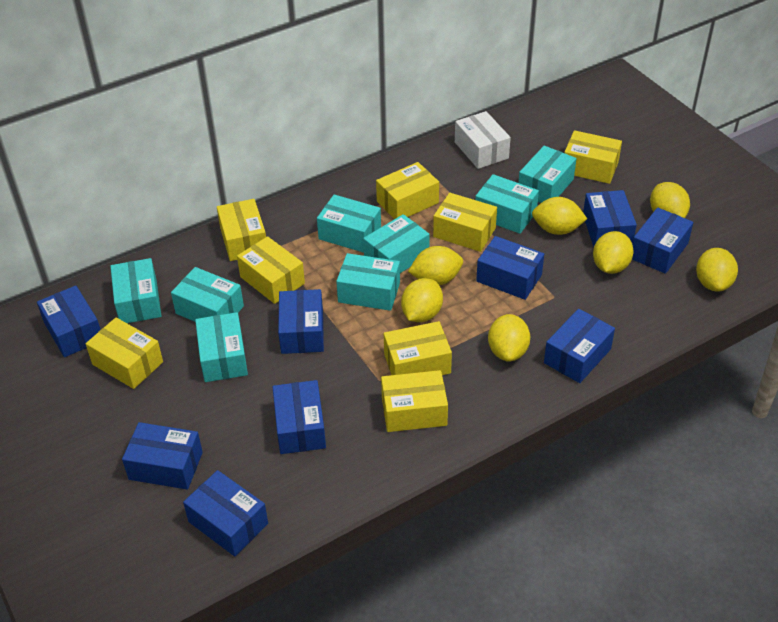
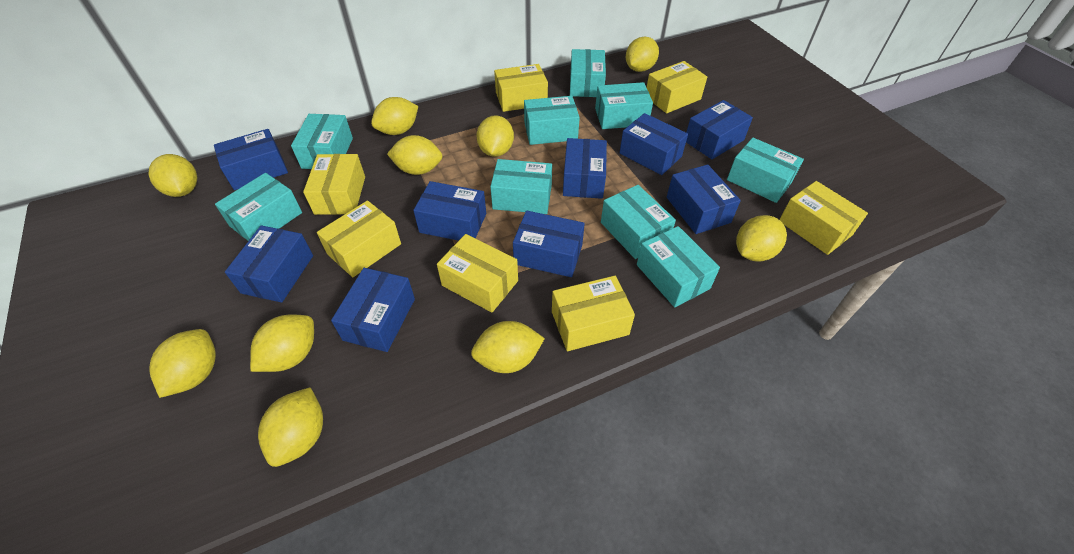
turquoise box: [110,258,161,323] [171,267,244,322] [195,312,248,382] [317,195,381,253] [336,253,400,311] [363,214,430,273] [475,174,539,234] [518,146,576,203] = 8 -> [215,173,302,241] [291,114,353,169] [490,159,552,214] [524,96,580,145] [570,49,606,97] [595,82,653,129] [601,185,676,259] [637,226,720,307] [727,138,804,203] = 9
white box: [455,111,511,169] = 1 -> none = 0
yellow box: [86,317,163,389] [217,199,266,261] [237,236,305,304] [376,162,439,219] [381,370,448,432] [384,321,452,375] [433,193,497,252] [564,130,622,184] = 8 -> [303,154,365,215] [317,200,401,277] [437,234,518,313] [494,64,548,112] [552,276,635,351] [647,61,707,113] [779,181,868,255] = 7
yellow lemon: [401,278,443,322] [408,246,463,285] [488,314,530,362] [532,197,587,235] [593,231,634,274] [650,182,690,218] [696,248,738,292] = 7 -> [148,154,197,197] [149,329,216,398] [250,315,314,372] [258,387,323,467] [371,97,418,135] [387,135,442,175] [471,321,545,373] [476,115,514,157] [626,37,659,72] [736,215,787,261] = 10

